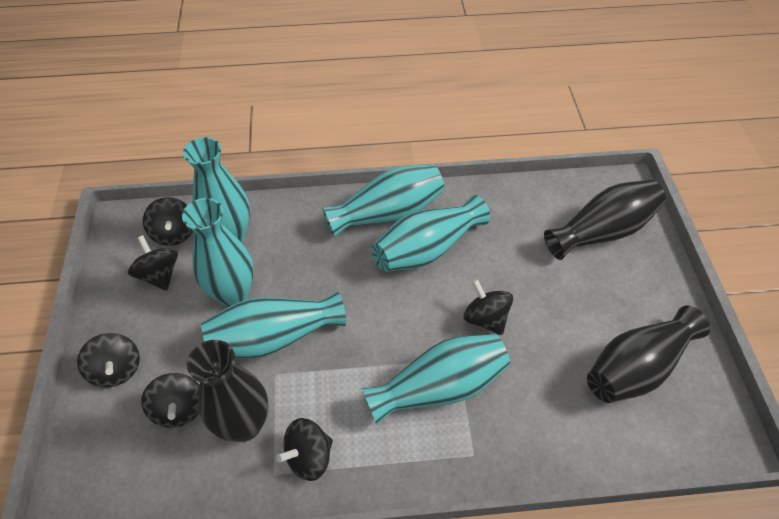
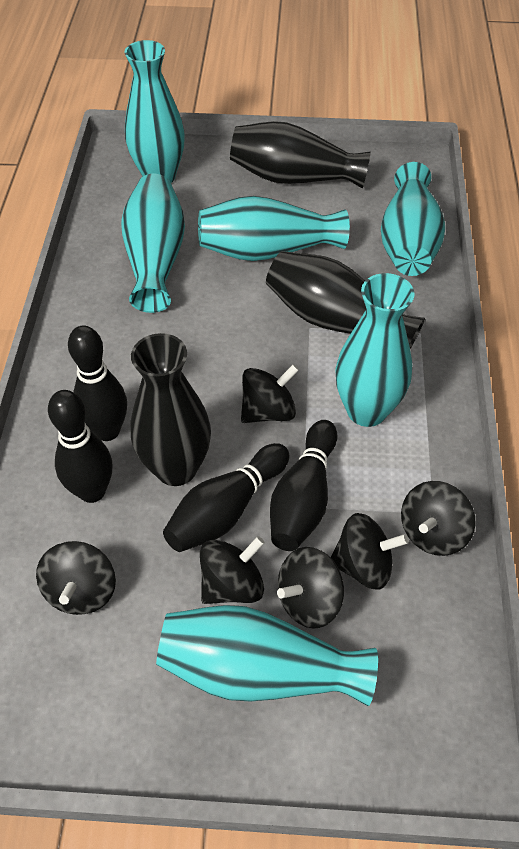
black bowling pin: none = 0 -> [48,390,112,503] [68,326,127,441] [163,443,290,552] [270,420,338,551] = 4

